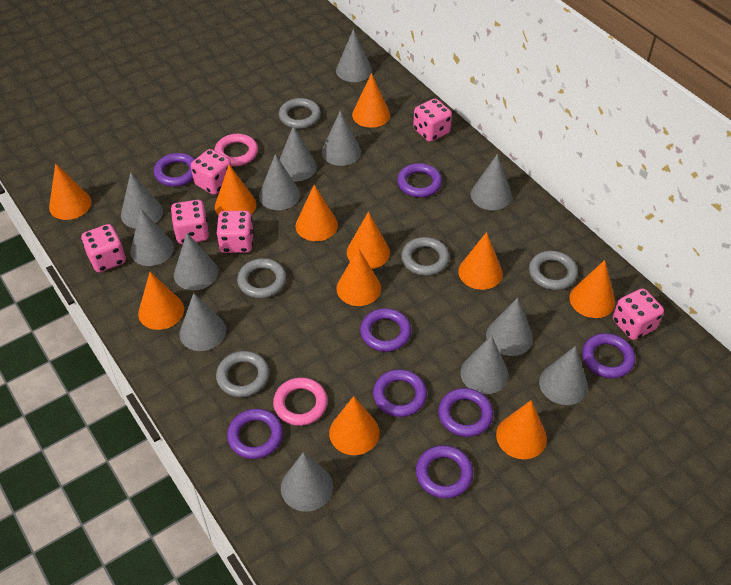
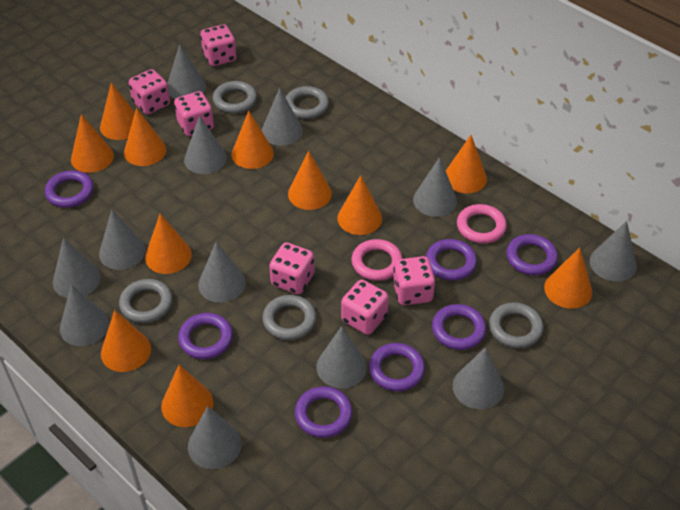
grey cone: [121,172,163,229] [130,209,174,266] [174,233,218,290] [180,293,226,351] [259,154,300,210] [279,126,317,181] [281,452,333,512] [322,110,361,166] [336,29,372,82] [460,335,509,394] [471,154,512,210] [486,297,533,356] [539,346,588,405] = 13 -> [53,237,101,298] [60,284,109,346] [99,209,146,270] [167,44,206,99] [184,116,227,174] [188,406,241,469] [198,242,246,303] [262,88,303,146] [316,326,367,388] [413,157,457,217] [453,347,504,409] [590,221,637,282] = 12
purple ring: [154,153,195,187] [227,409,283,459] [360,308,411,352] [373,369,427,417] [397,163,442,197] [416,445,473,498] [438,388,493,437] [582,333,635,378] = 8 -> [45,170,94,208] [178,313,233,359] [295,386,353,438] [369,343,425,391] [426,239,477,281] [432,304,486,350] [506,234,558,275] = 7

